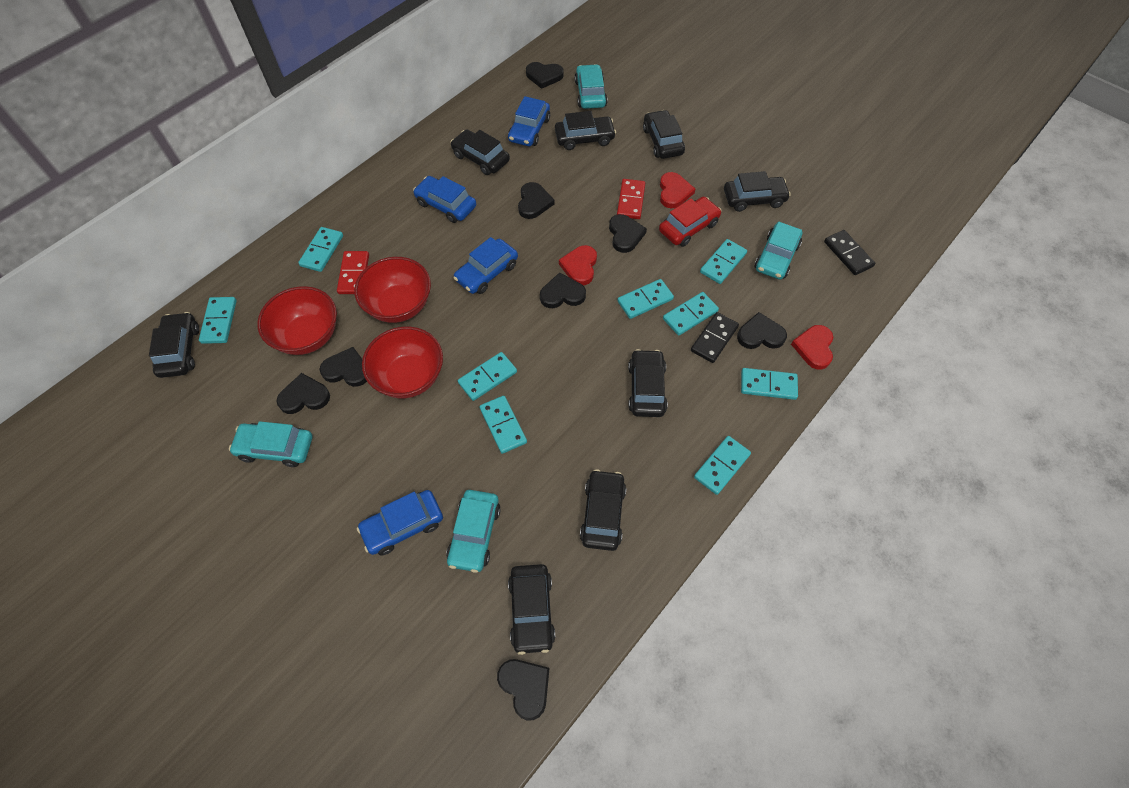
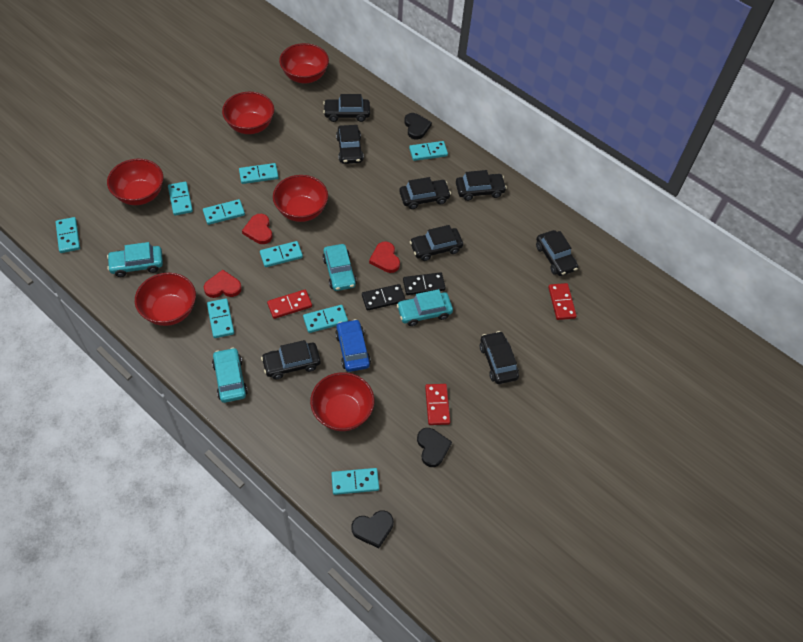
black heart: [277,373,330,414] [319,347,367,387] [497,659,549,721] [518,182,554,219] [526,62,564,89] [540,272,586,308] [609,214,647,253] [737,312,787,349] = 8 -> [351,510,394,548] [404,113,432,139] [417,428,452,467] = 3
blue car: [357,490,443,555] [413,176,476,223] [453,237,518,294] [508,96,550,146] = 4 -> [335,319,371,372] = 1
red bowl: [257,286,337,355] [354,257,431,323] [362,327,443,398] = 3 -> [107,159,163,205] [135,273,196,326] [222,92,274,134] [273,175,328,222] [279,43,329,84] [310,372,374,431] = 6
red car: [659,196,721,247] = 1 -> none = 0
red domino: [337,251,369,294] [617,179,645,219] = 2 -> [267,290,312,319] [425,384,450,425] [548,283,577,320] = 3

